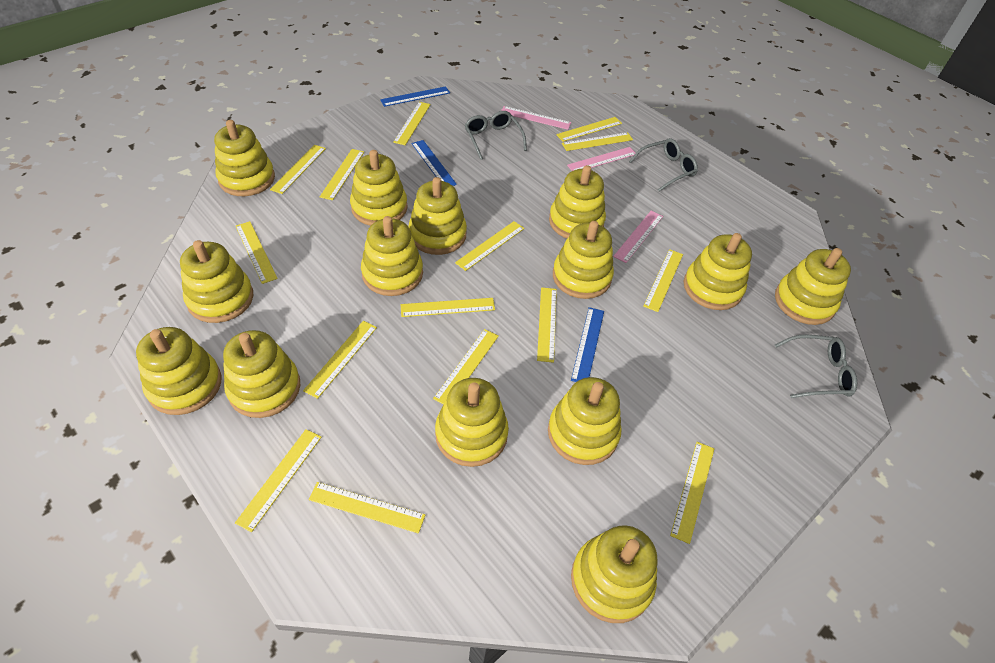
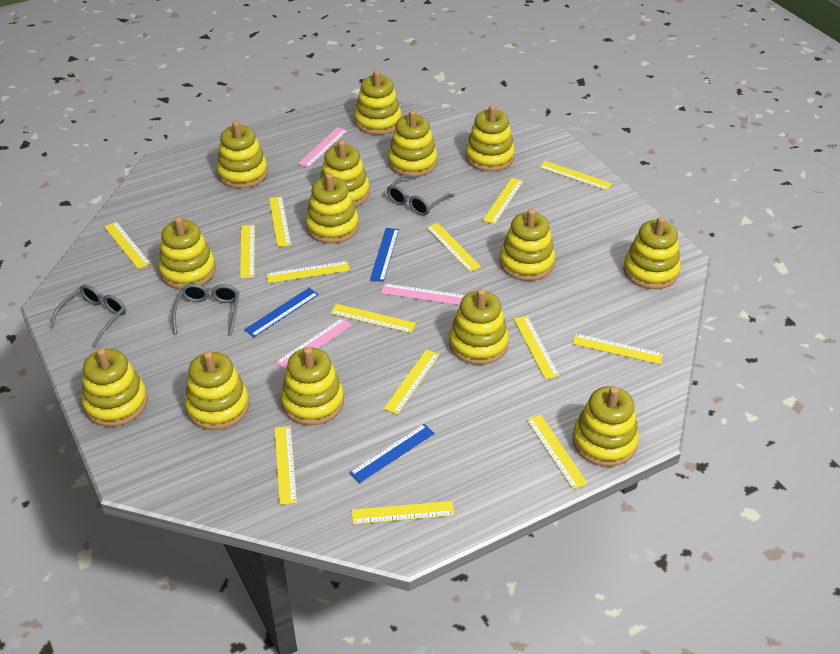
yellow ruler: [235,429,322,532] [236,221,278,284] [270,145,326,194] [303,321,377,399] [308,482,425,534] [320,149,364,200] [393,102,431,145] [401,298,495,317] [433,329,499,404] [455,221,525,271] [537,287,557,363] [556,117,622,142] [562,132,633,151] [643,249,683,312] [670,442,714,544] = 15 -> [104,222,151,269] [240,225,255,278] [266,261,350,283] [269,197,291,247] [274,426,297,505] [330,304,416,333] [352,501,454,524] [384,349,440,415] [426,223,481,272] [483,178,523,224] [514,316,560,379] [527,415,588,489] [539,161,612,191] [573,334,663,364] = 14

